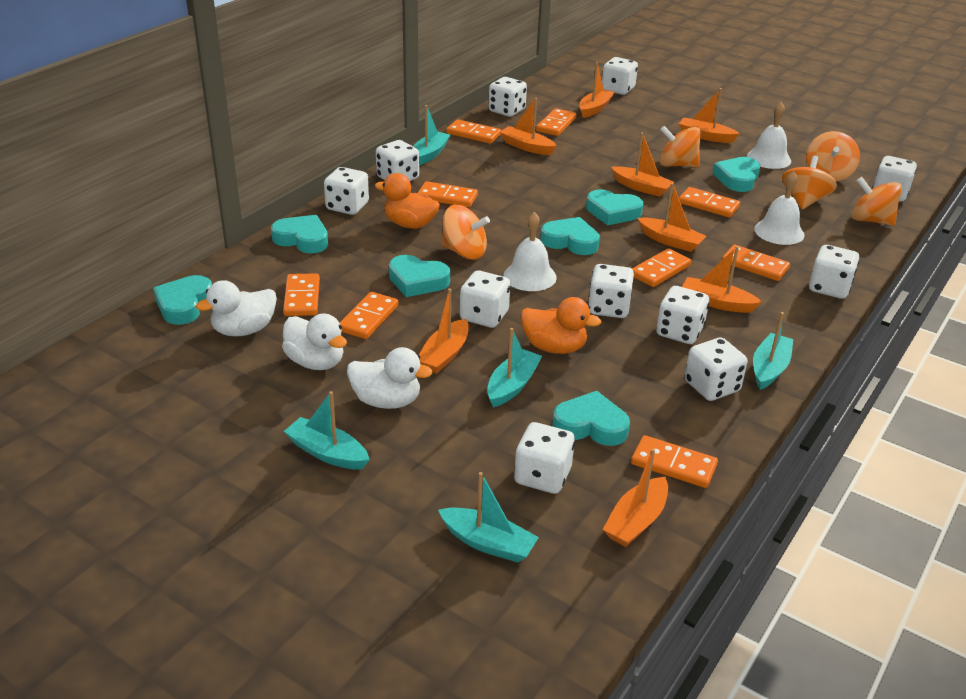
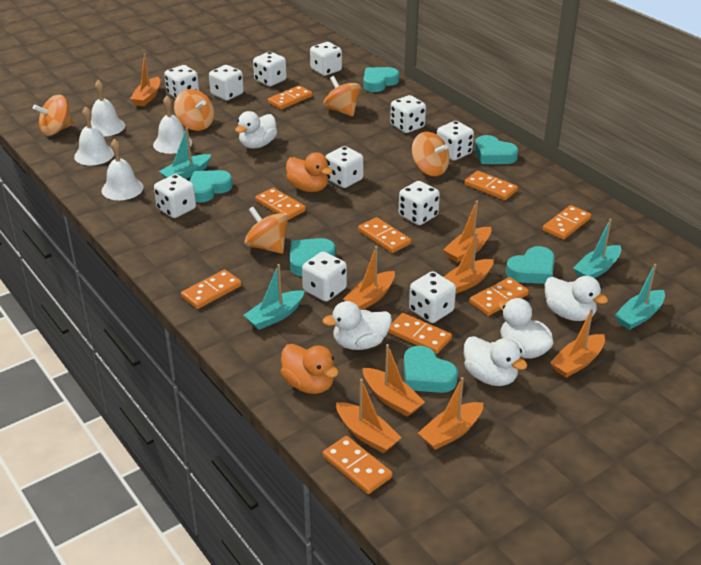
turquoise boat: [284,391,370,470] [413,105,450,165] [438,472,539,563] [487,328,542,408] [753,312,793,390] = 5 -> [159,127,212,179] [243,264,304,330] [573,219,621,278] [614,264,665,330] = 4
turquoise heart: [153,275,212,325] [271,215,328,253] [389,255,450,297] [540,217,600,255] [553,391,630,446] [586,189,643,225] [713,157,760,192] = 7 -> [190,170,233,203] [289,238,336,276] [364,67,399,92] [403,346,458,393] [475,135,518,164] [506,246,555,284] = 6
white bell: [503,212,557,291] [747,102,791,169] [754,171,805,245] = 3 -> [74,106,114,165] [91,80,125,137] [102,139,144,200] [153,96,192,154] = 4
white duck: [196,280,277,336] [282,314,347,370] [347,347,433,409] = 3 -> [235,111,277,149] [322,301,392,350] [464,336,527,386] [498,298,554,359] [545,276,608,321] = 5

